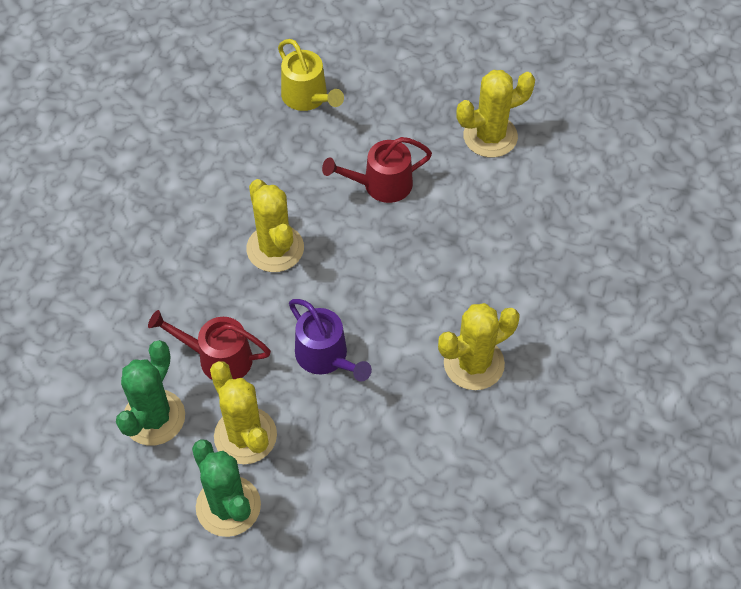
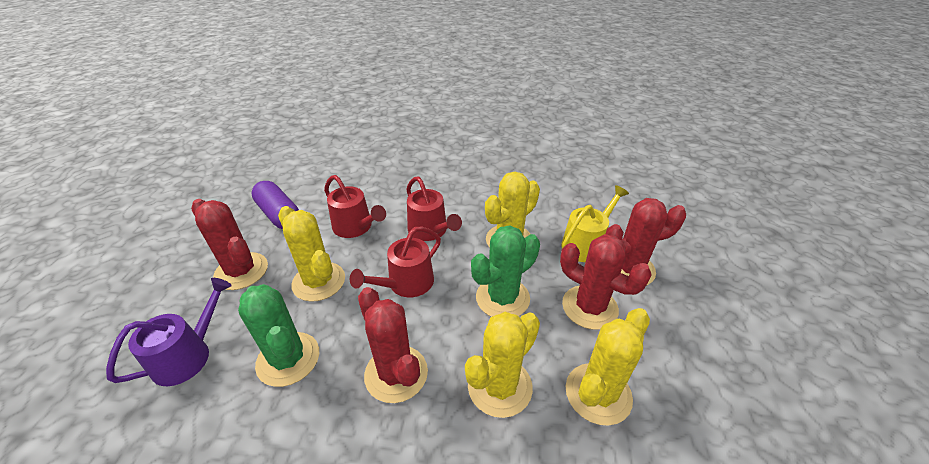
purple capsule: none = 0 -> [251,181,299,229] = 1
red cactus: none = 0 -> [191,199,268,290] [358,287,428,403] [560,234,652,330] [606,198,686,286] = 4
red watering can: [148,310,271,380] [322,137,432,203] = 2 -> [324,175,386,238] [350,227,441,297] [406,177,462,241] = 3

